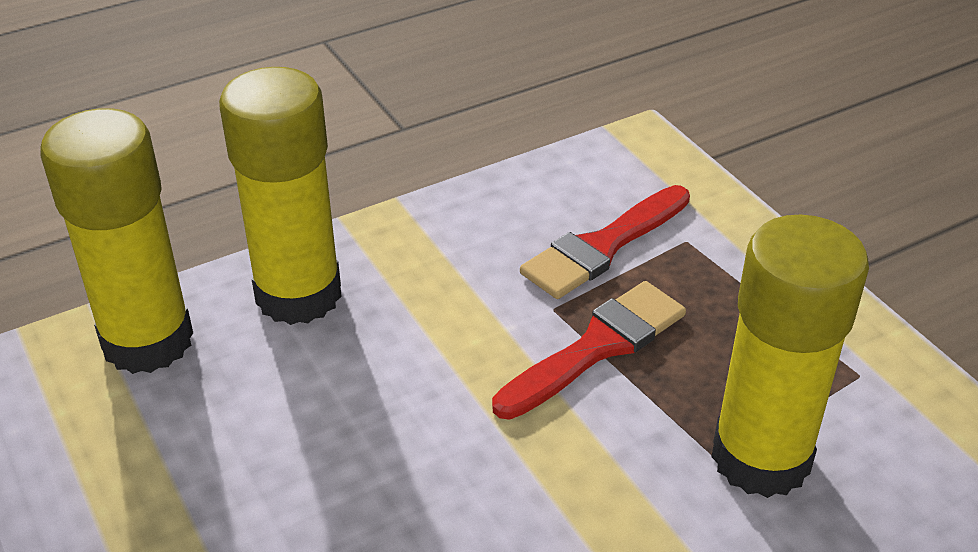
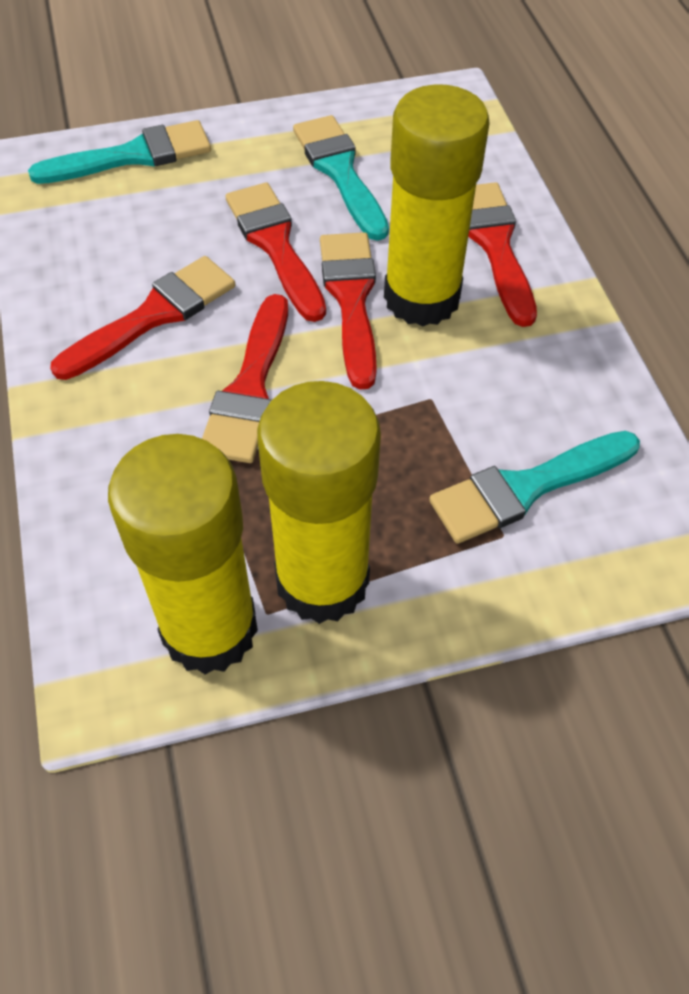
red brush: [492,281,686,420] [520,185,690,299] = 2 -> [50,256,235,380] [202,294,288,463] [226,182,326,322] [320,232,377,390] [468,182,537,327] = 5
turquoise brush: none = 0 -> [28,120,211,184] [293,115,389,241] [429,431,640,544] = 3

